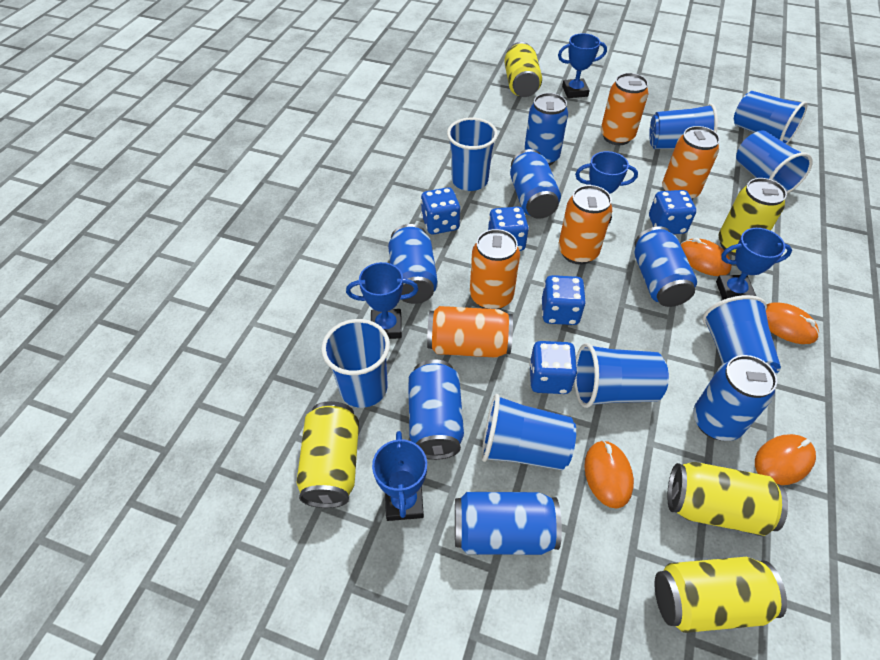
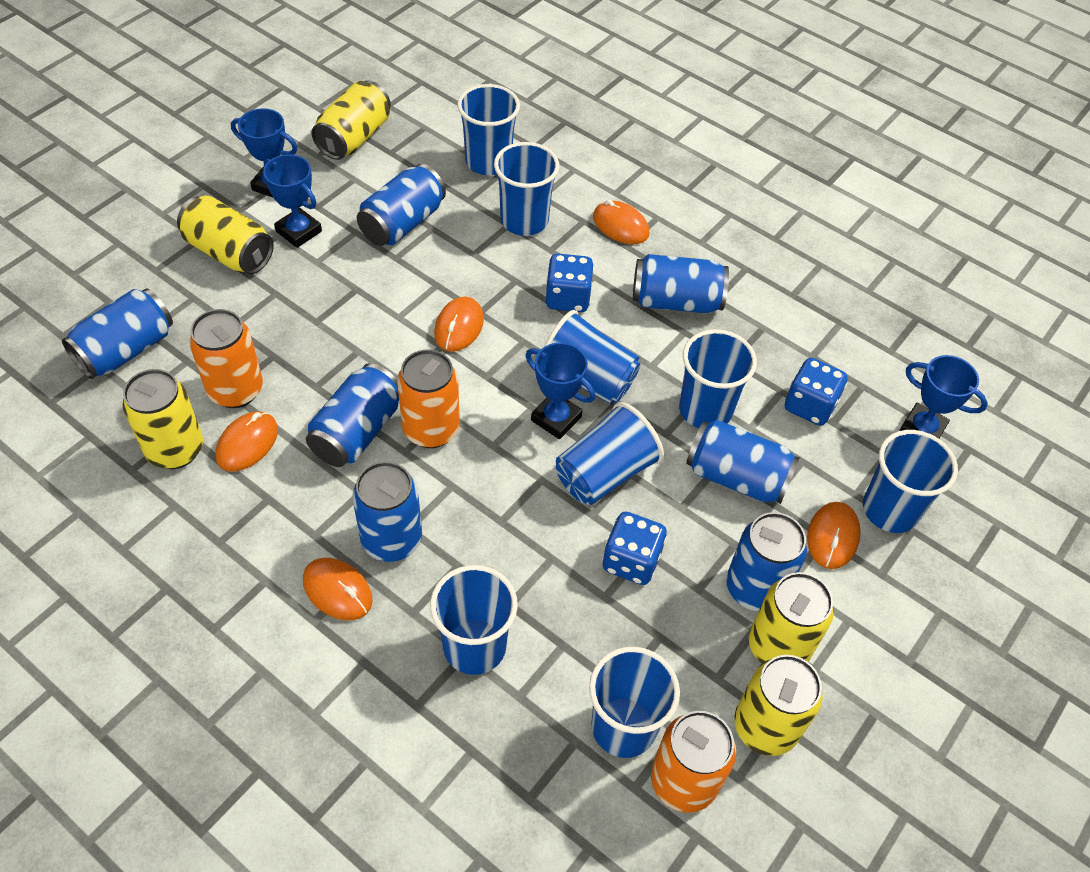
blue dice: [421,187,460,234] [488,206,529,251] [529,341,578,394] [542,275,586,325] [649,190,696,234] = 5 -> [546,254,594,312] [602,512,667,585] [785,358,848,426] = 3
blue trophy: [346,262,419,339] [372,431,427,521] [558,33,607,98] [575,151,638,223] [716,228,792,300] = 5 -> [231,108,297,197] [263,154,322,248] [526,342,596,439] [899,355,988,438] = 4
orange can: [427,306,513,358] [470,229,520,309] [558,185,612,264] [601,73,648,145] [662,126,720,199] = 5 -> [189,309,263,408] [397,350,460,448] [651,711,736,813] = 3
orange mouse: [584,440,634,508] [681,238,732,276] [755,434,816,485] [766,302,819,344] = 4 -> [216,412,278,471] [303,558,373,620] [434,297,484,352] [593,200,649,244] [807,502,861,569] = 5

